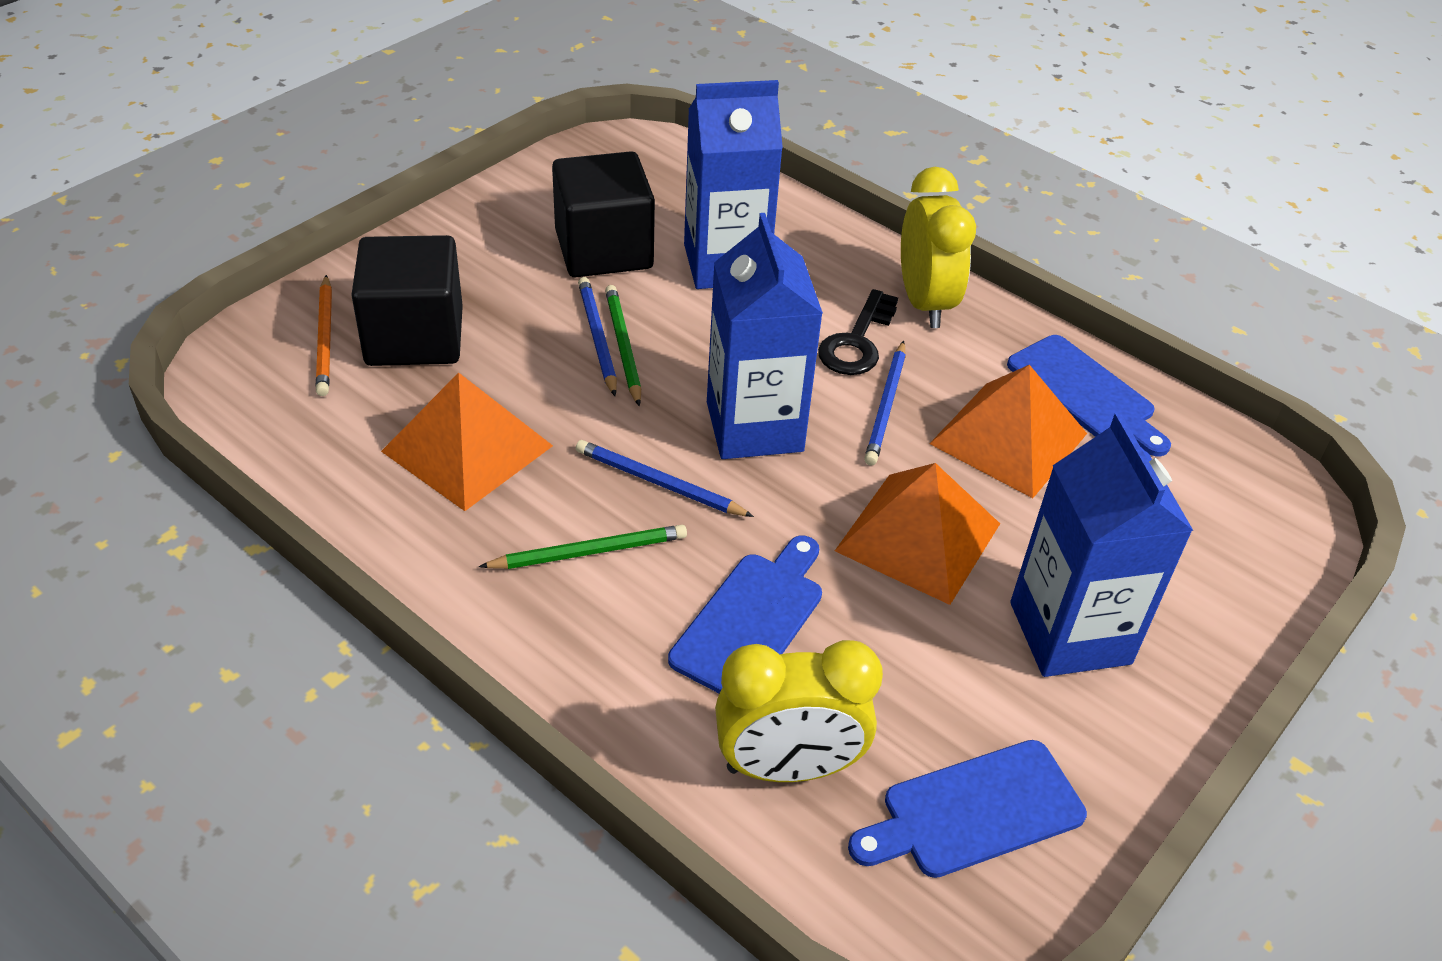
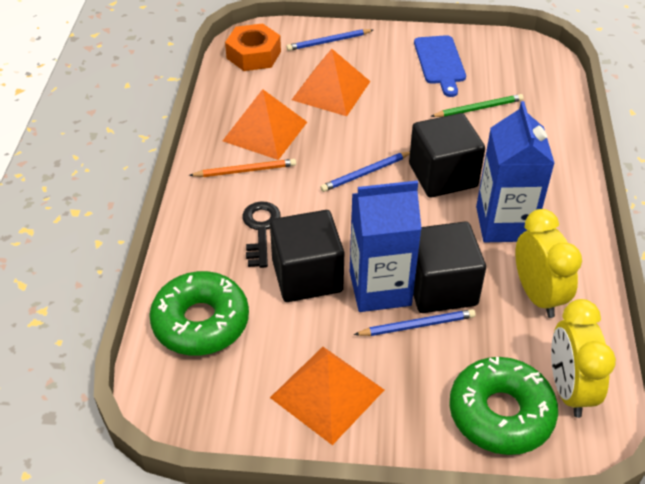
black cube: [351,235,463,366] [552,151,655,278] = 2 -> [270,210,344,302] [409,113,485,198] [413,221,486,313] = 3
blue carton: [684,80,783,289] [707,213,823,459] [1010,413,1193,677] = 3 -> [350,180,422,312] [476,101,555,242] = 2
blue cutting board: [668,536,822,693] [848,740,1087,878] [1007,335,1171,456] = 3 -> [414,35,466,97] = 1
green donut: none = 0 -> [149,271,249,356] [449,357,558,455] = 2
green pencil: [479,525,687,569] [605,285,641,406] = 2 -> [430,94,524,117] = 1
orange nut: none = 0 -> [225,23,281,71] = 1

